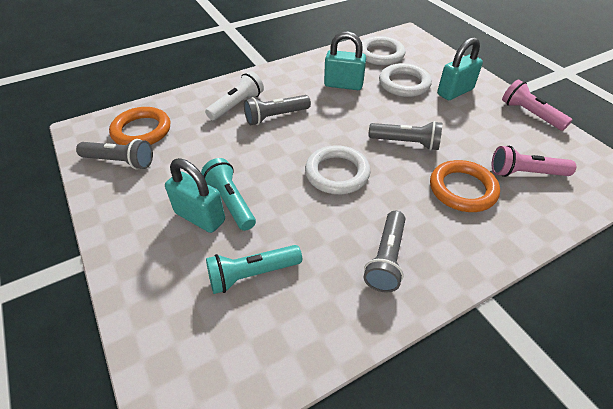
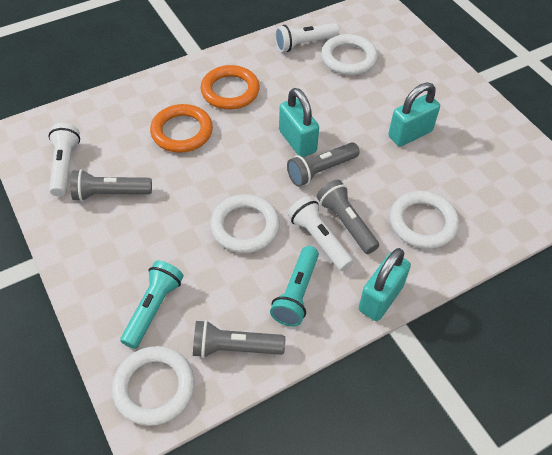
pink flashlight: [492,146,576,177] [502,79,572,131] = 2 -> none = 0
white flashlight: [205,71,264,120] = 1 -> [49,123,80,196] [275,23,339,52] [288,196,354,271] = 3
white ring: [305,145,370,194] [362,36,405,65] [379,63,432,97] = 3 -> [112,346,194,426] [210,194,280,253] [321,34,378,75] [390,191,459,249] = 4

